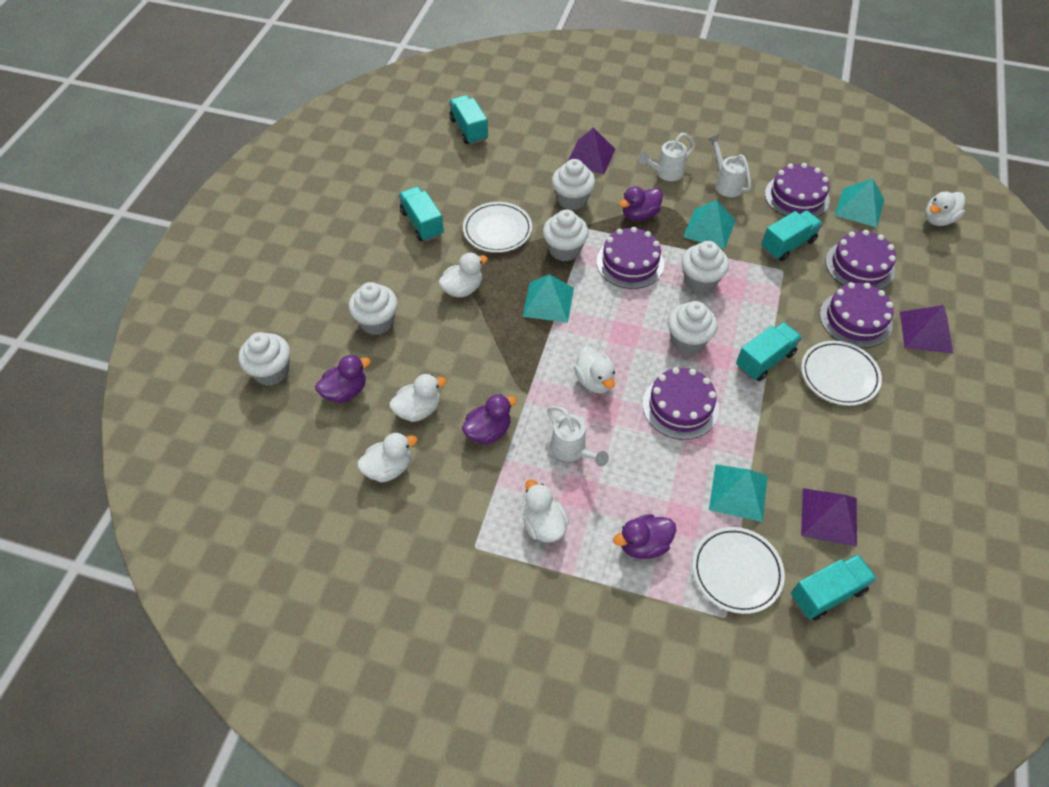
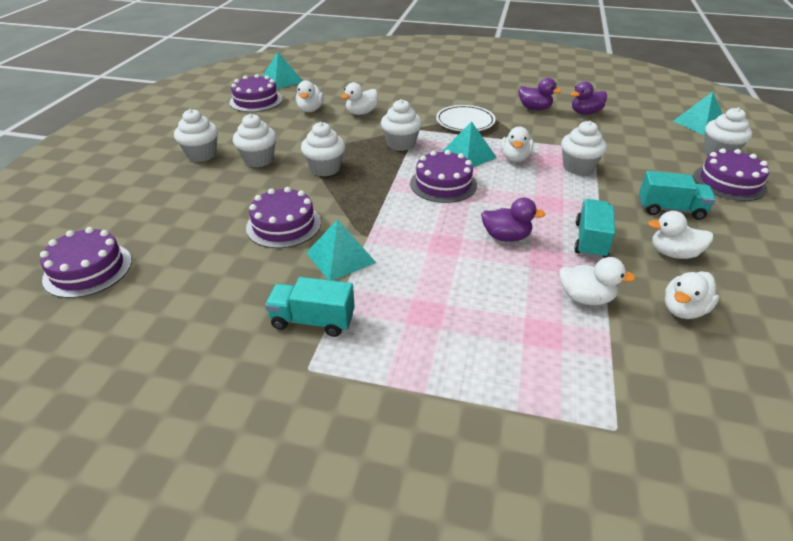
purple duck: [315,355,371,403] [462,394,517,444] [613,514,676,559] [619,186,663,221] = 4 -> [481,197,546,242] [518,78,562,110] [570,81,607,115] = 3
purple pyramid: [568,127,615,174] [801,488,857,547] [900,305,953,354] = 3 -> none = 0
turquoise truck: [399,186,444,242] [449,95,488,144] [736,322,802,381] [761,211,823,261] [791,554,877,621] = 5 -> [265,277,355,337] [574,199,615,259] [639,171,716,220] = 3
white plate: [463,202,532,253] [693,527,785,614] [801,341,882,406] = 3 -> [436,105,496,132] = 1
white watering can: [547,406,609,467] [638,133,695,181] [709,134,751,197] = 3 -> none = 0

